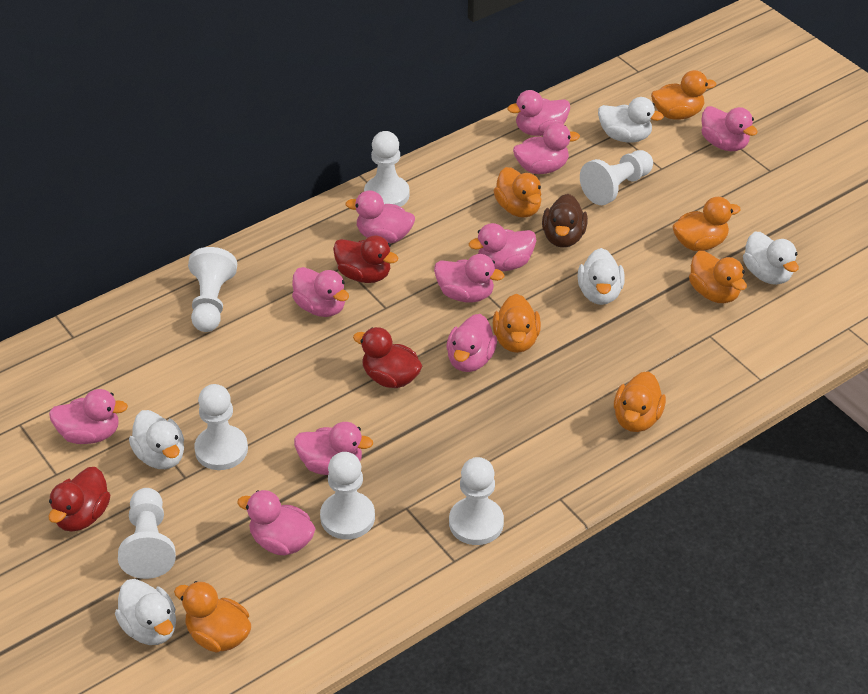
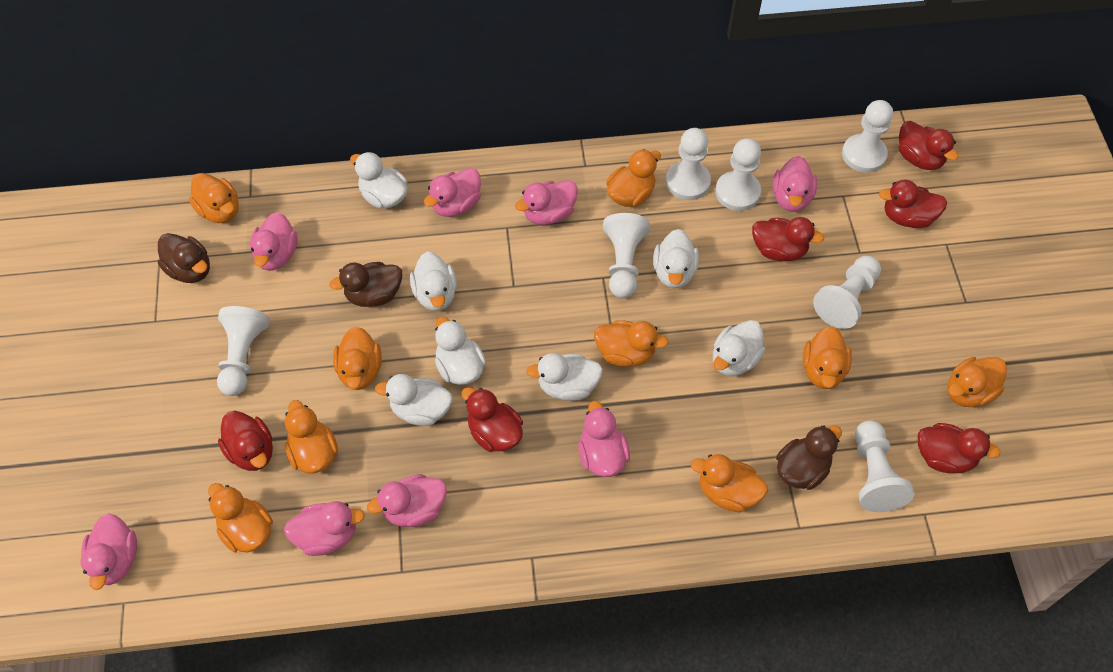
brown duck: [542,194,588,248] = 1 -> [158,233,210,283] [329,262,402,307] [776,425,842,490] = 3
orange duck: [174,581,251,653] [493,294,541,353] [494,167,541,218] [614,371,666,432] [651,70,716,120] [672,197,741,251] [689,251,747,303] = 7 -> [189,173,239,223] [208,483,273,553] [285,400,338,474] [333,327,382,390] [594,320,668,367] [606,149,661,207] [691,454,768,512] [803,326,852,389] [947,357,1007,407] = 9
pink duck: [49,389,128,444] [237,490,316,555] [292,267,349,317] [294,422,373,475] [345,190,415,243] [434,254,504,302] [446,314,497,372] [469,223,536,271] [507,90,570,136] [513,123,580,174] [701,106,758,151] = 11 -> [80,513,137,590] [250,212,297,271] [284,501,365,556] [367,474,447,527] [424,168,481,217] [515,180,578,225] [578,401,630,477] [773,156,817,212] = 8
red duck: [48,467,110,532] [333,236,398,283] [353,327,422,388] = 3 -> [218,411,273,471] [461,387,523,452] [752,217,824,261] [879,180,947,228] [899,121,959,170] [918,423,1001,474] = 6
white duck: [115,579,176,645] [129,410,184,469] [578,248,625,305] [598,97,664,142] [743,232,799,285] = 5 -> [350,152,408,208] [375,374,453,426] [410,252,457,311] [435,317,486,385] [526,353,603,401] [653,229,699,288] [713,320,765,376] = 7

